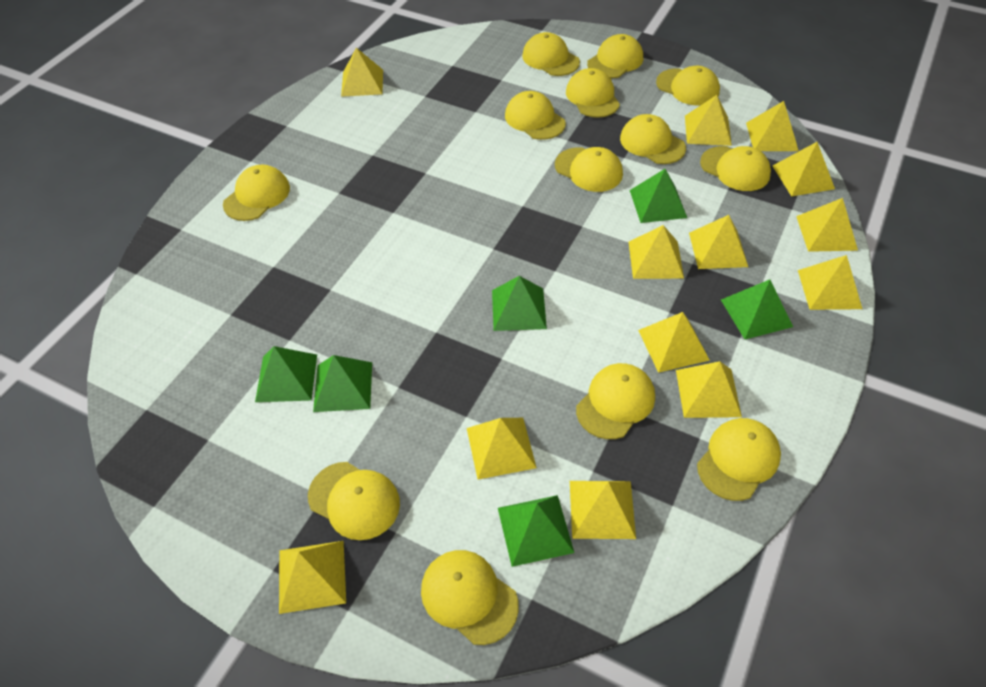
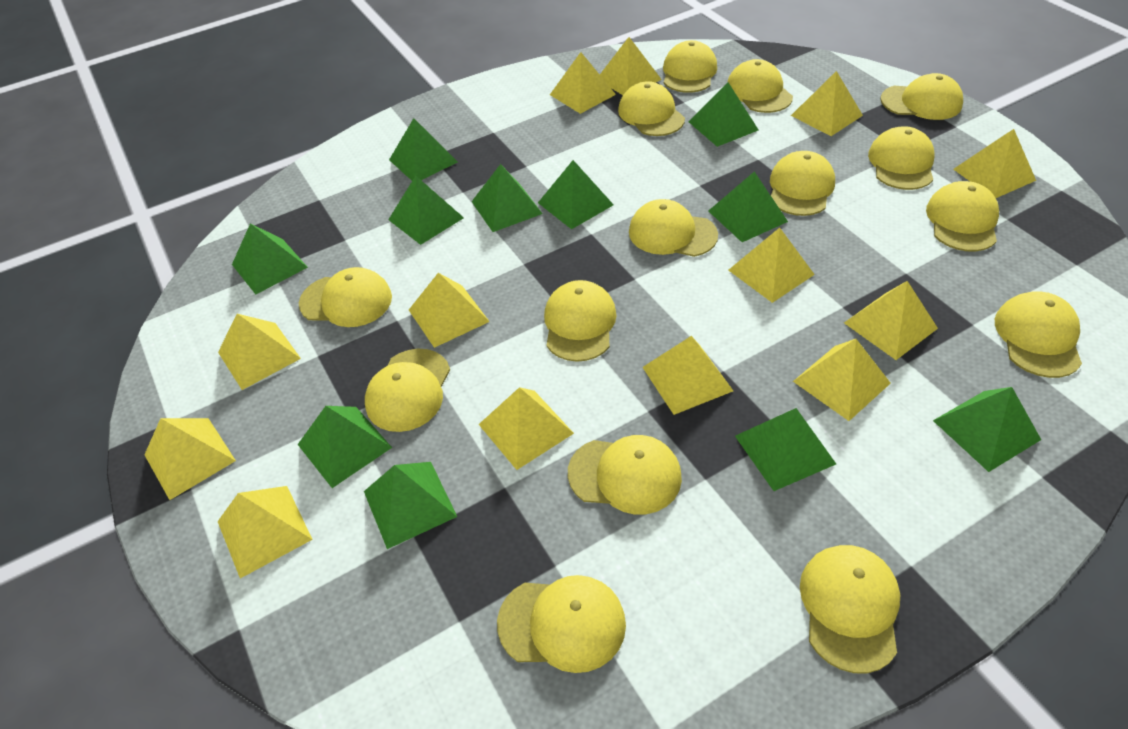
green pyramid: [255,346,317,402] [313,355,372,412] [492,276,547,331] [498,495,574,567] [630,169,687,223] [721,280,793,339] = 6 -> [232,223,308,294] [297,406,392,488] [364,462,457,549] [388,176,464,245] [389,118,458,181] [471,164,543,232] [538,160,614,229] [688,82,758,147] [709,171,788,242] [735,408,836,491] [933,387,1041,472] = 11
yellow cap: [223,165,290,221] [308,462,400,540] [421,550,519,645] [505,91,566,140] [522,32,580,76] [555,147,623,192] [566,68,620,118] [576,363,655,439] [587,34,643,78] [620,114,686,164] [656,66,720,105] [697,418,781,501] [700,146,771,191] = 13 -> [299,267,392,327] [365,349,450,432] [497,575,626,673] [544,280,617,362] [568,435,682,515] [618,81,685,136] [629,199,718,257] [663,40,717,93] [728,59,793,113] [770,151,835,216] [800,545,900,673] [868,126,935,190] [880,73,963,120] [926,181,999,252] [995,291,1082,378] = 15

